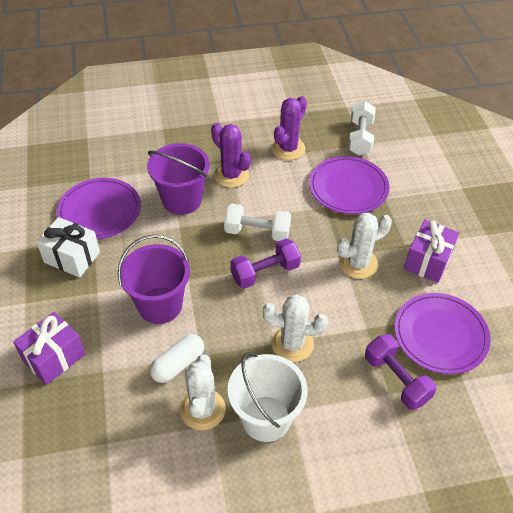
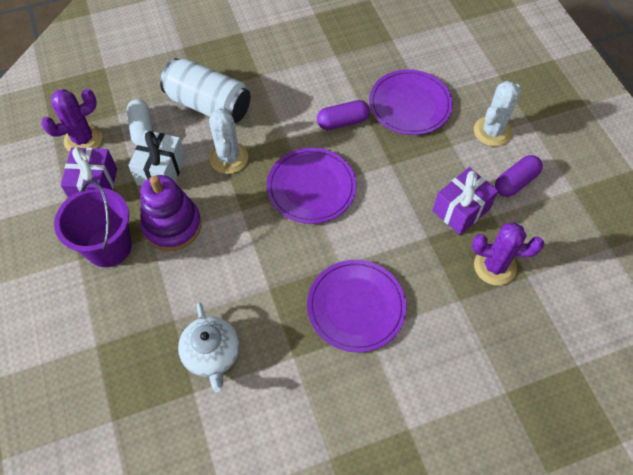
purple bucket: [118,235,190,324] [147,143,210,215] = 2 -> [54,180,132,267] = 1
purple capsule: none = 0 -> [317,100,370,130] [495,155,543,197] = 2
purple dumbbell: [230,238,301,289] [365,334,437,410] = 2 -> none = 0
purple stacking toy: none = 0 -> [140,175,201,251] = 1
white bucket: [228,352,308,442] = 1 -> none = 0
white cactus: [180,355,226,430] [263,294,328,362] [337,213,392,279] = 3 -> [209,107,248,174] [474,81,521,146] = 2
white can: none = 0 -> [160,58,251,123] = 1
white dumbbell: [224,204,291,241] [348,101,376,155] = 2 -> none = 0
white teapot: none = 0 -> [178,302,240,392] = 1

